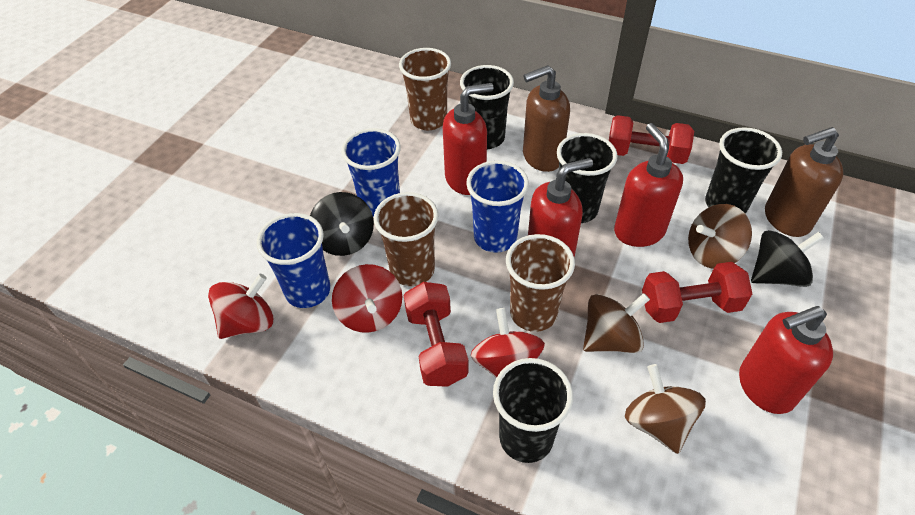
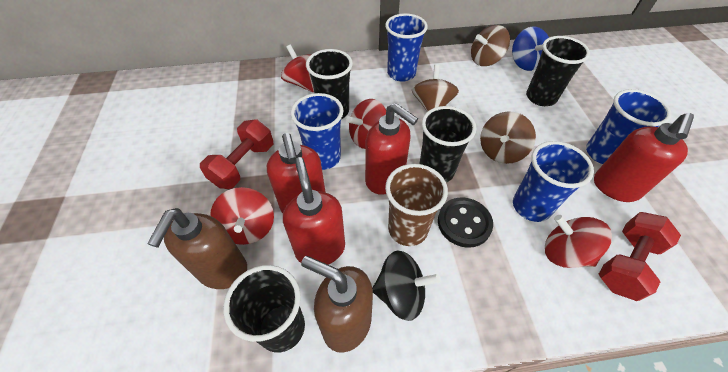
black button: none = 0 -> [438,197,493,248] = 1
black spinning top: [310,192,374,256] [751,230,824,287] = 2 -> [372,251,440,321] = 1
blue cup: [257,213,331,308] [341,128,401,217] [466,160,529,253] = 3 -> [291,93,343,170] [385,13,428,82] [513,141,594,222] [586,89,671,164] = 4
blue spinning top: none = 0 -> [512,27,549,71] = 1
brown cup: [374,192,439,286] [399,48,451,130] [506,234,575,332] = 3 -> [385,164,448,246] = 1
red dumbbell: [404,282,469,387] [609,115,694,164] [642,262,752,323] = 3 -> [200,120,273,189] [599,212,681,301] = 2
red spinning top: [208,274,273,339] [332,264,402,333] [471,308,545,378] = 3 -> [210,187,274,245] [281,45,314,92] [346,99,386,149] [545,215,612,268] = 4

